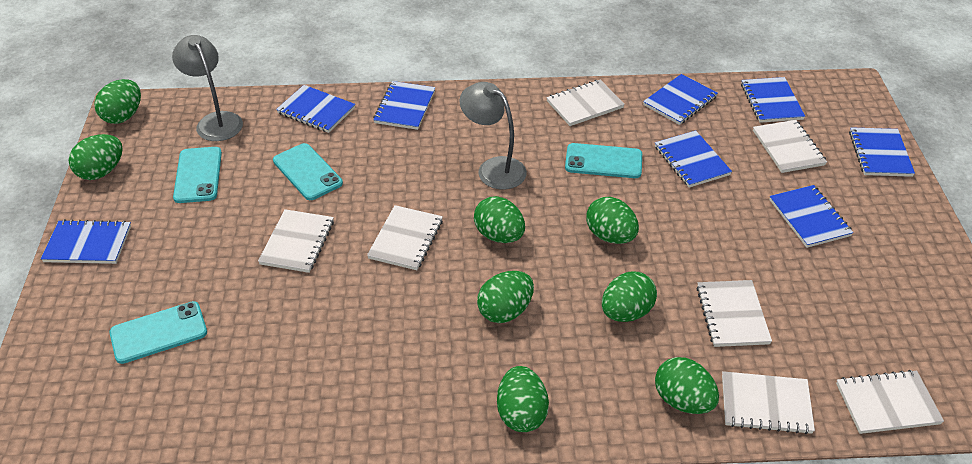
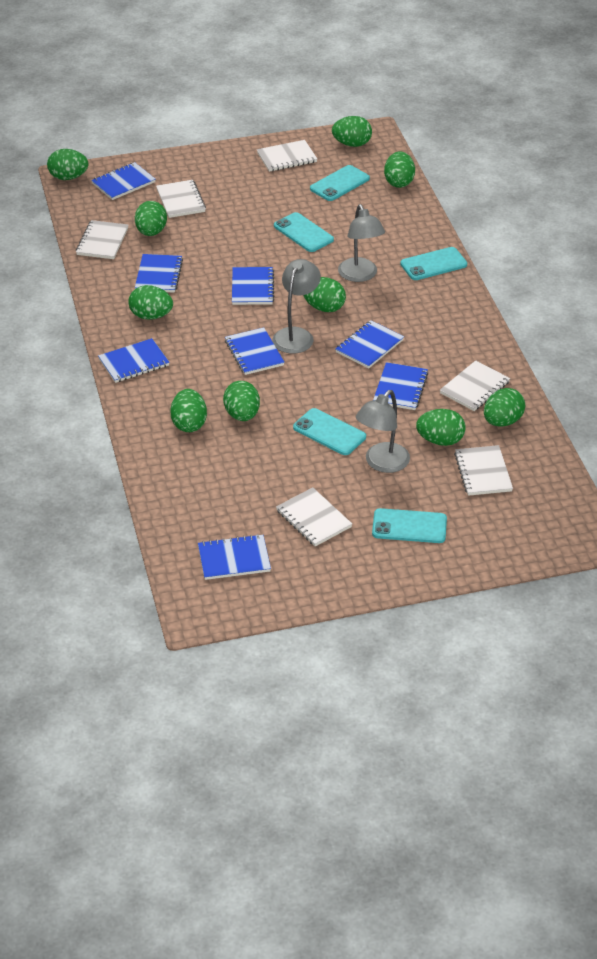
green egg: [69,134,123,180] [94,79,141,124] [474,196,525,243] [477,271,534,323] [497,366,549,432] [587,197,639,244] [602,271,657,322] [655,357,719,414] = 8 -> [47,149,88,180] [128,285,173,320] [135,201,167,236] [170,389,207,432] [223,381,260,421] [303,277,346,312] [332,116,372,147] [384,151,415,188] [416,409,465,446] [484,388,525,427] = 10
grey lamp: [172,35,243,141] [460,82,527,190] = 2 -> [272,259,321,354] [338,204,385,282] [356,390,410,473] = 3
turquoise phone: [110,301,207,364] [173,147,222,203] [273,143,343,200] [565,143,642,178] = 4 -> [274,212,334,252] [293,408,366,455] [310,165,370,201] [372,508,447,543] [400,247,467,280] = 5
white notebook: [258,209,334,273] [367,205,443,270] [546,80,625,126] [696,280,772,347] [722,371,815,434] [753,120,827,173] [836,370,944,434] = 7 -> [76,220,128,259] [156,180,206,218] [257,140,317,172] [276,487,352,547] [440,360,510,411] [454,445,513,496] = 6

